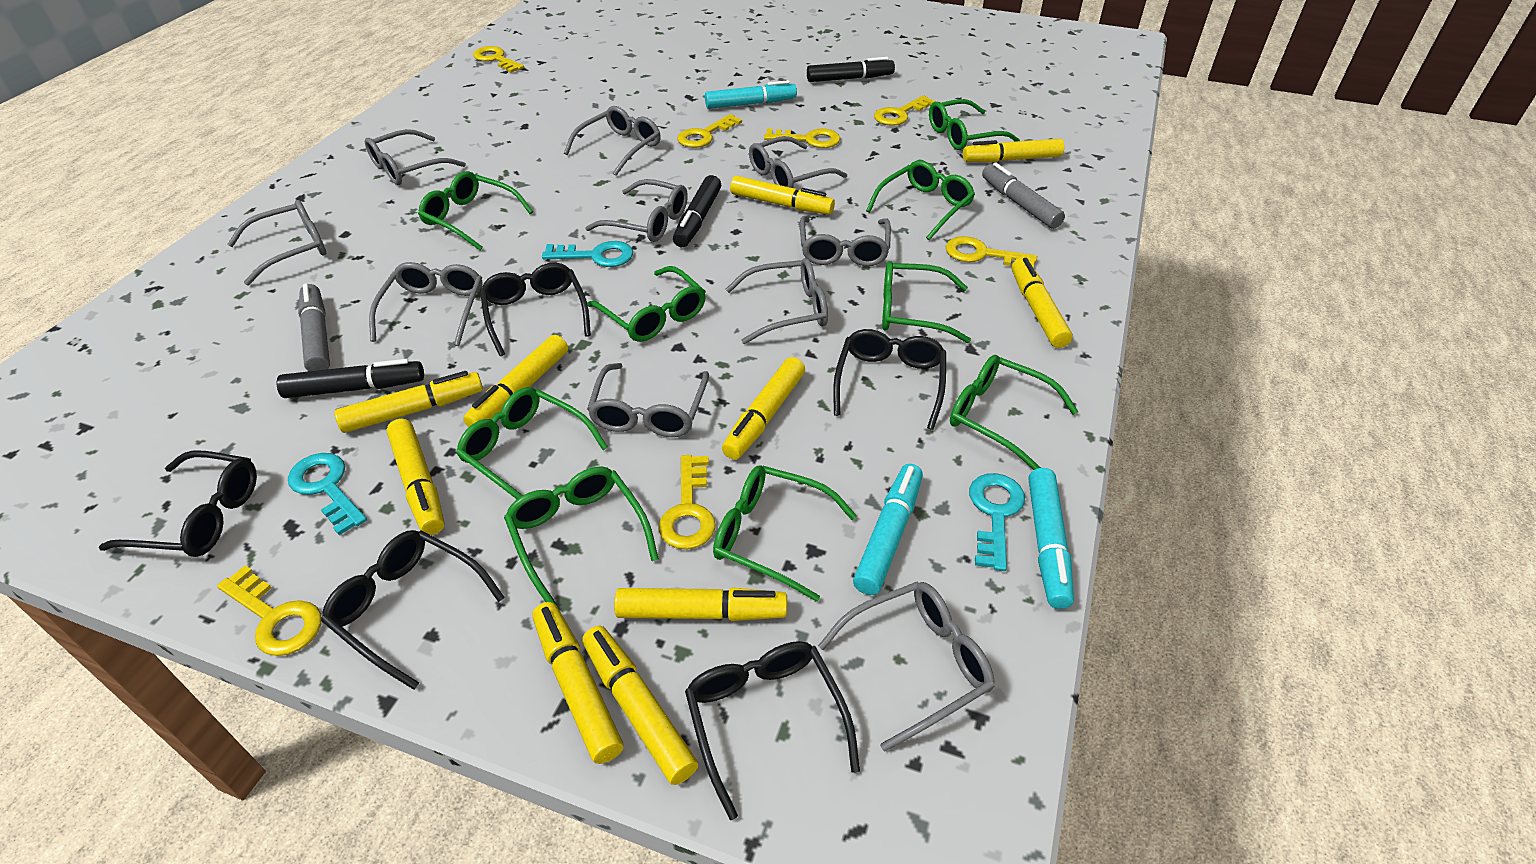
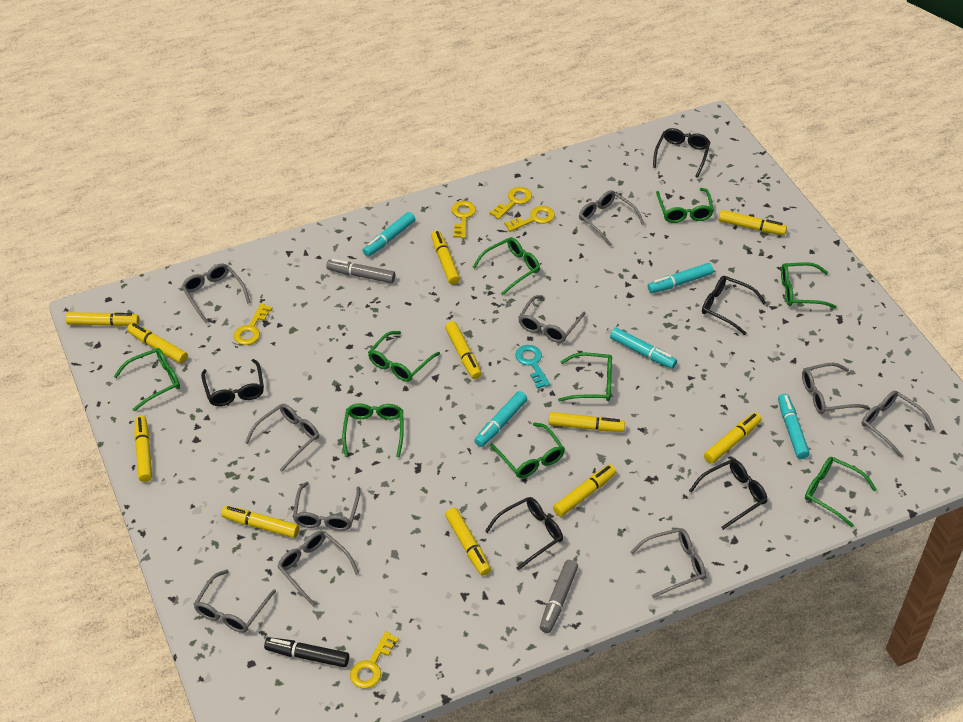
black marker: [277,359,424,398] [673,175,721,247] [807,57,895,82] = 3 -> [264,637,349,667] = 1
turquoise key: [288,453,367,535] [542,241,633,267] [969,473,1025,571] = 3 -> [515,345,550,389] = 1
turquoise marker: [705,80,797,109] [853,464,923,595] [1029,468,1074,609] = 3 -> [363,212,415,257] [474,391,527,447] [610,327,677,369] [648,263,713,293] [778,394,810,459] = 5
yellow key: [217,565,322,656] [473,46,524,73] [659,455,716,549] [677,114,742,148] [764,128,841,148] [874,95,936,126] [946,236,1037,268] = 7 -> [234,304,272,345] [350,631,399,689] [452,201,476,238] [489,187,532,219] [504,206,555,232] = 5
yellow marker: [334,371,483,433] [386,419,445,535] [463,335,568,427] [532,602,623,764] [582,625,698,785] [614,587,787,621] [722,357,805,460] [730,176,835,215] [963,139,1064,162] [1012,258,1073,348] = 10 -> [66,312,139,326] [127,323,188,364] [134,416,152,482] [221,506,299,538] [431,231,460,285] [445,321,482,379] [445,508,491,576] [548,412,625,432] [553,464,616,517] [704,413,762,464] [719,210,787,235] = 11

